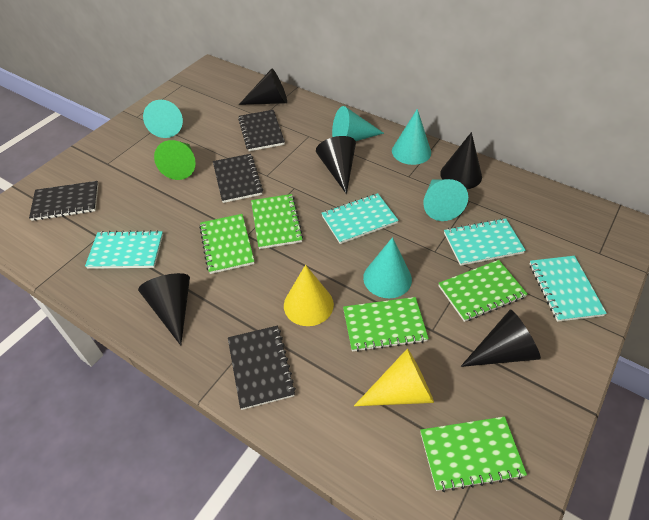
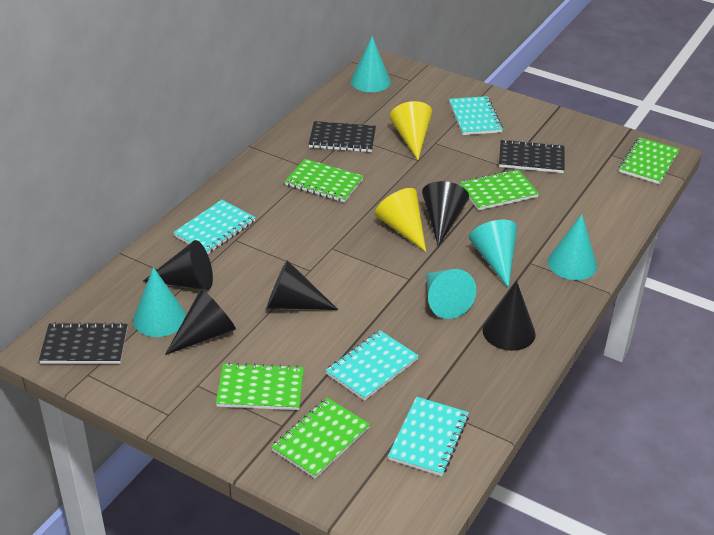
black notebook: [29,181,98,221] [213,154,263,203] [228,326,296,410] [238,110,285,151] = 4 -> [39,322,128,364] [309,121,376,152] [499,139,565,173] = 3
green cone: [154,140,196,180] = 1 -> none = 0

